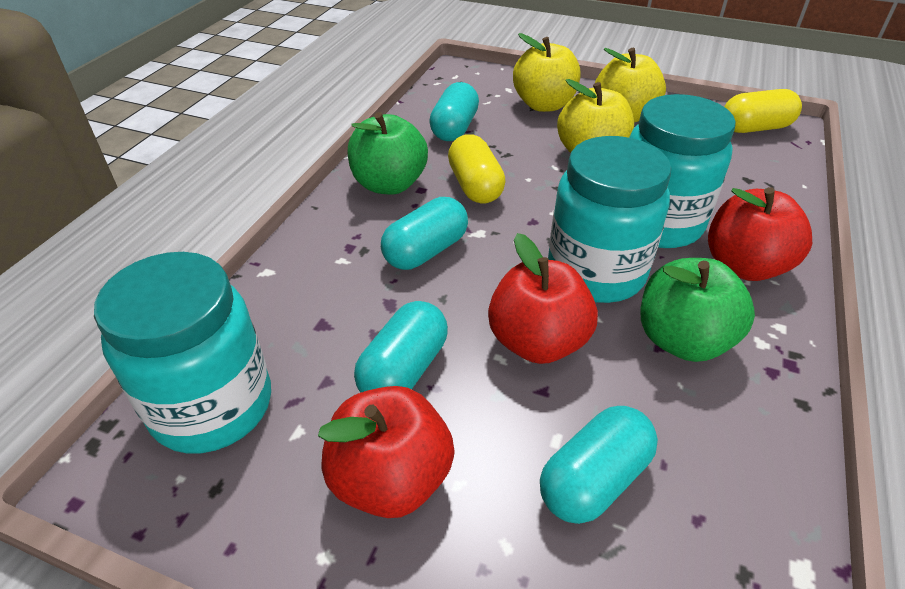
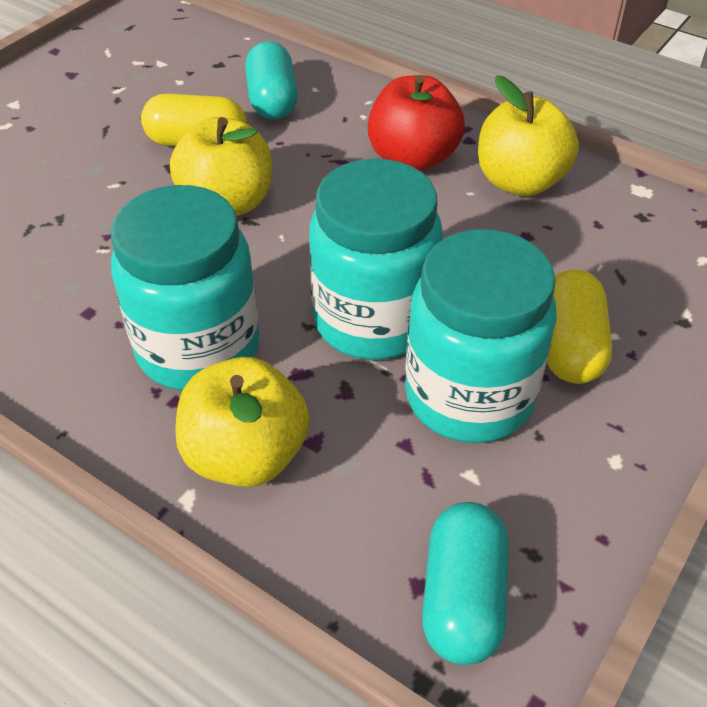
green apple: [348,112,428,194] [641,258,755,362] = 2 -> none = 0
red apple: [318,386,455,518] [488,233,598,364] [708,187,812,281] = 3 -> [368,75,465,172] = 1
turquoise capsule: [354,301,448,393] [381,197,468,270] [429,82,479,141] [540,406,658,524] = 4 -> [245,41,298,120] [422,502,509,665] = 2

